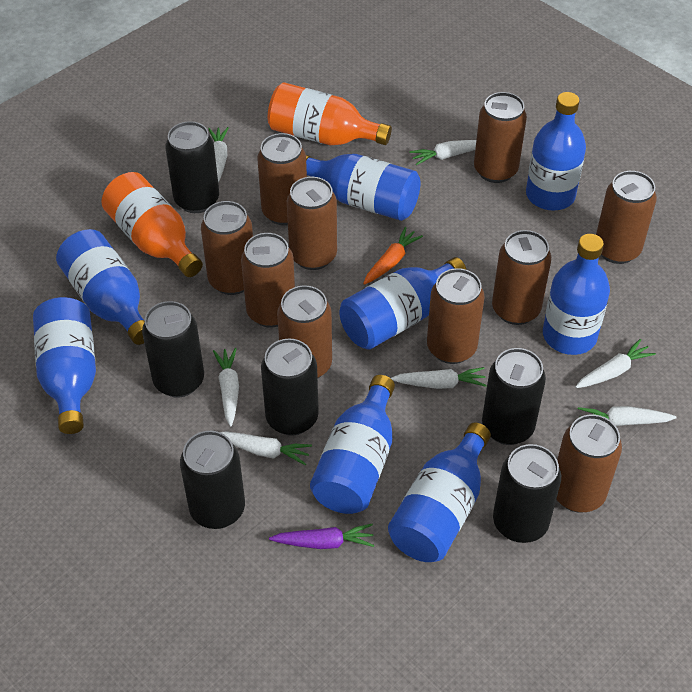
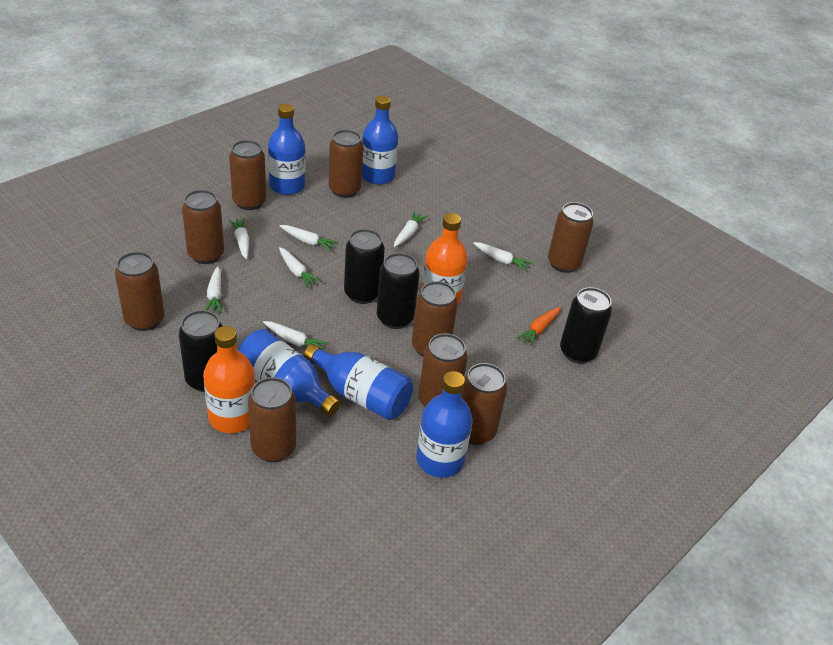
black can: [142,301,204,398] [165,121,219,213] [180,431,245,529] [261,339,319,436] [482,348,546,445] [493,444,561,543] = 6 -> [179,310,223,392] [344,229,385,304] [377,253,420,329] [560,287,612,364] = 4
blue bottle: [33,297,96,434] [56,229,145,345] [306,154,421,221] [310,375,395,514] [339,257,466,350] [388,423,491,562] [526,92,586,211] [543,234,610,355] = 8 -> [238,329,341,417] [268,104,306,195] [303,344,413,420] [362,96,399,185] [416,371,473,478] = 5
brown can: [201,201,253,295] [241,233,295,328] [257,133,307,226] [277,285,332,378] [287,177,337,270] [427,268,485,364] [474,92,527,183] [492,230,551,325] [556,414,622,513] [596,171,657,264] = 10 -> [115,252,165,331] [182,190,224,264] [229,140,266,210] [248,377,296,462] [329,130,363,198] [412,281,458,356] [418,333,468,407] [461,363,507,445] [548,202,594,273] = 9
purple carrot: [269,524,374,549] = 1 -> none = 0

